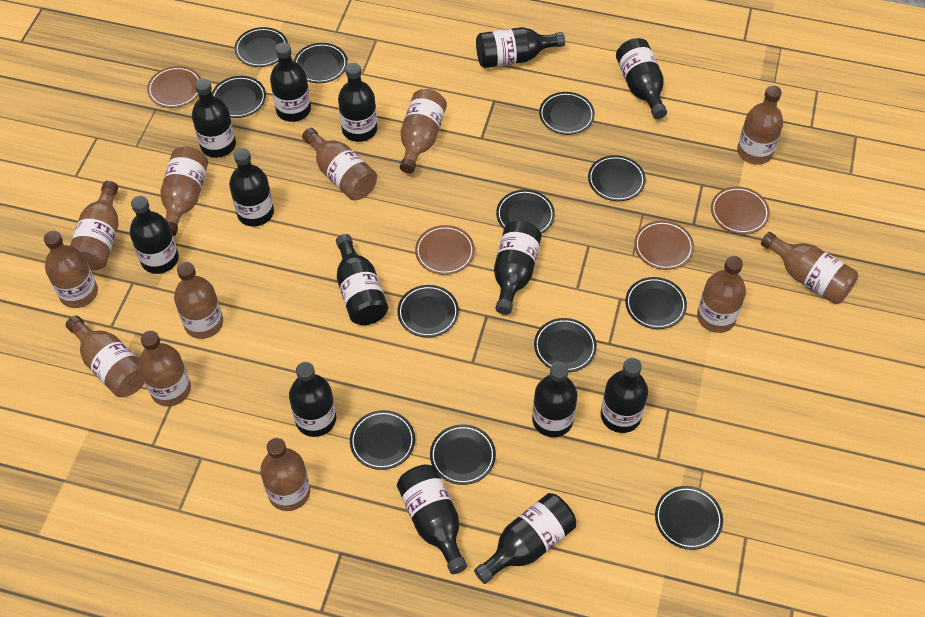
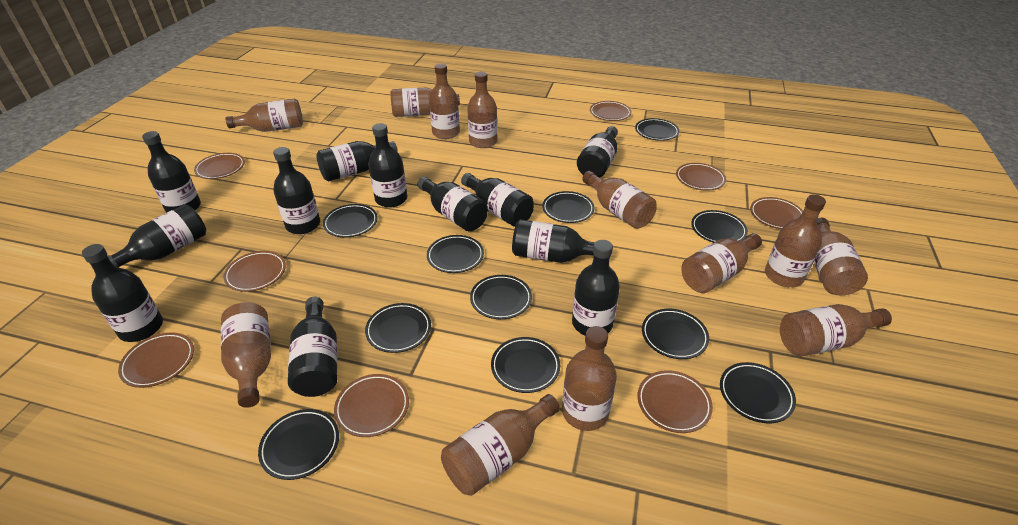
black bottle: [130,196,179,274] [192,79,236,158] [229,148,274,227] [270,42,311,122] [289,362,336,437] [336,234,388,325] [338,63,377,142] [397,464,467,574] [474,493,576,584] [476,27,565,68] [494,220,542,315] [532,362,577,437] [601,358,648,433] [616,38,667,119] = 14 -> [82,244,163,342] [107,205,206,268] [142,131,201,213] [273,147,320,234] [288,297,338,397] [316,141,398,181] [368,123,407,208] [417,176,488,231] [461,173,534,227] [512,219,595,263] [572,240,620,336] [577,126,618,178] = 12
black plate: [212,76,266,118] [234,27,288,67] [294,43,348,83] [350,410,415,470] [397,285,459,337] [430,425,496,485] [496,190,555,234] [534,318,597,372] [539,92,595,135] [588,155,646,201] [625,277,687,329] [655,486,723,550] = 12 -> [258,409,339,480] [323,204,378,237] [365,303,431,353] [427,235,484,273] [470,275,532,319] [491,337,560,393] [542,191,595,223] [635,118,679,141] [642,309,709,359] [691,210,748,243] [720,362,796,423] = 11
brown plate: [147,66,201,108] [415,225,475,275] [634,221,694,270] [711,187,770,234] = 4 -> [118,332,194,388] [194,153,245,179] [224,251,286,292] [334,374,409,437] [590,101,631,121] [637,370,713,433] [676,163,726,191] [750,197,803,229] = 8

